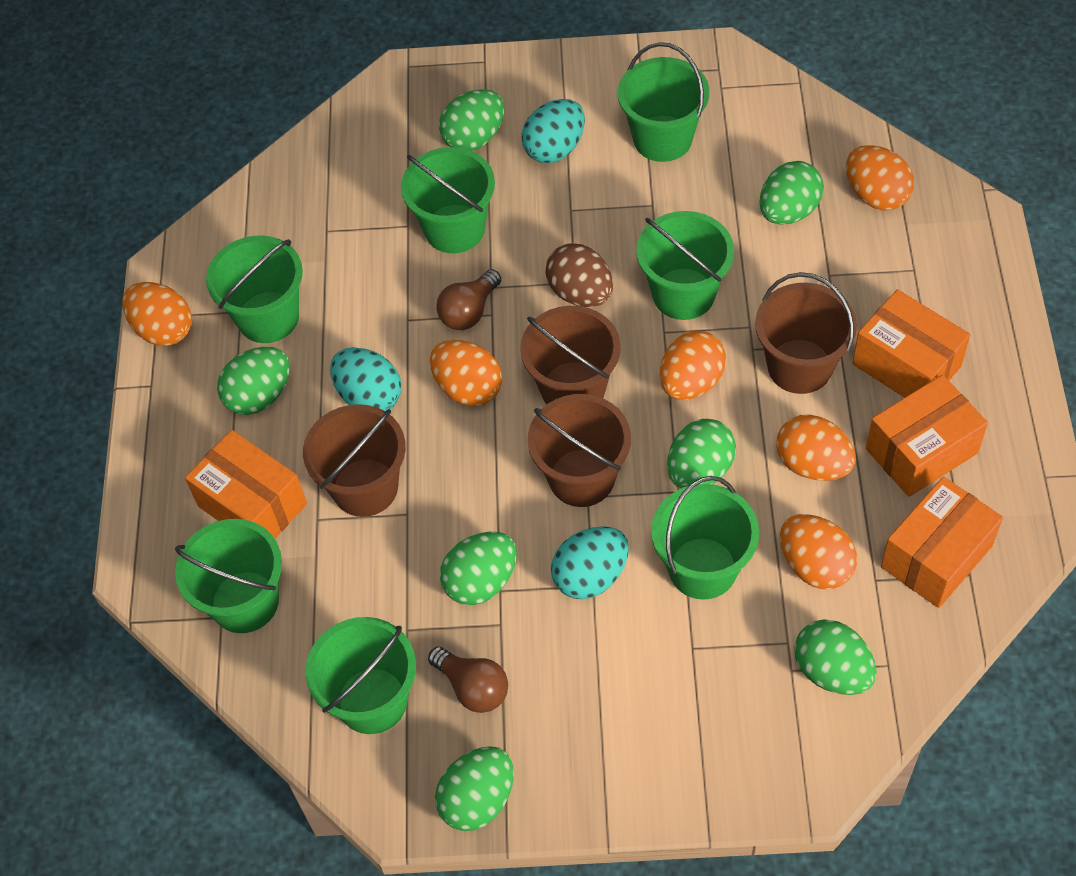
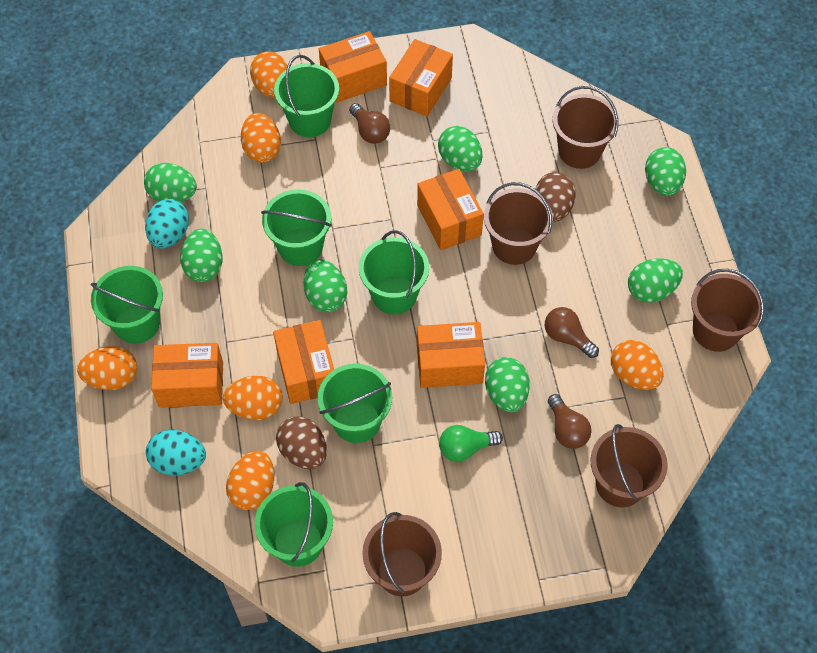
brown bucket: [303,404,406,517] [520,306,621,405] [528,394,631,507] [755,272,857,394] = 4 -> [362,512,442,596] [484,182,553,265] [553,86,619,169] [590,424,668,507] [691,269,764,352] = 5
brown egg: [545,243,613,307] = 1 -> [276,416,327,469] [535,172,575,222] = 2
brown light bulb: [428,646,508,713] [436,269,501,330] = 2 -> [349,103,390,144] [545,307,599,358] [548,394,592,449] = 3
green bucket: [175,519,282,633] [206,236,303,343] [305,617,416,734] [401,147,495,253] [618,42,709,162] [636,211,734,320] [651,476,759,600] = 7 -> [91,266,163,344] [255,482,333,567] [261,189,332,266] [274,55,339,137] [318,364,392,443] [359,230,429,315] = 6
green light bulb: none = 0 -> [439,425,503,462] = 1
orange box: [185,430,307,539] [852,289,970,398] [866,375,988,497] [881,477,1003,608] = 4 -> [151,343,223,408] [273,320,334,404] [319,31,387,103] [389,39,453,117] [417,169,484,250] [417,322,485,388] = 6
turquoise egg: [330,347,401,411] [521,99,585,163] [551,526,629,600] = 3 -> [145,199,189,249] [146,430,206,476] = 2

